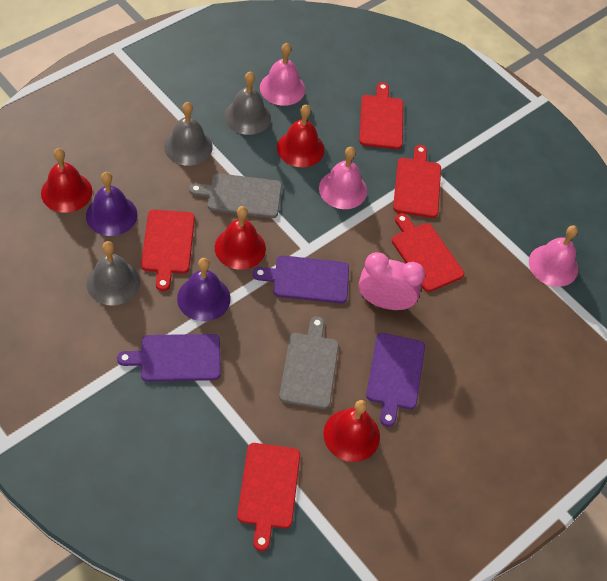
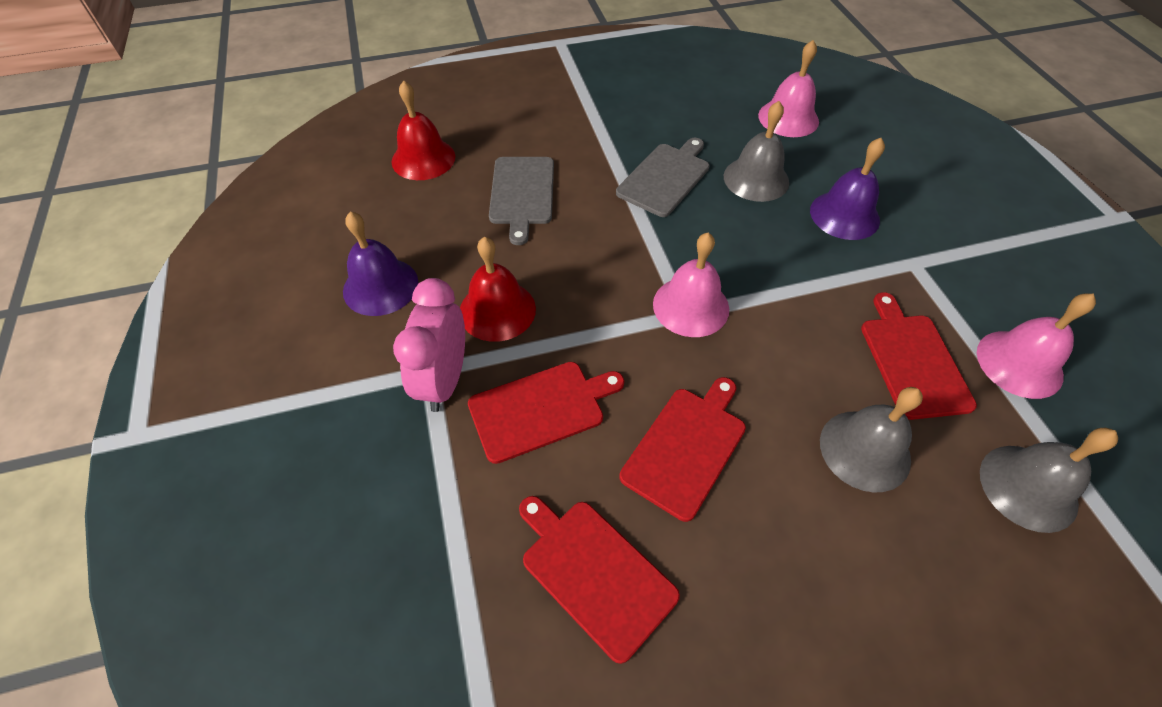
purple cutting board: [117,334,221,382] [253,255,349,303] [366,333,425,427] = 3 -> none = 0
red bell: [41,148,92,213] [215,206,266,270] [277,105,324,167] [323,400,380,462] = 4 -> [391,80,455,180] [460,237,536,342] = 2
red cutting board: [141,210,195,291] [237,443,300,551] [359,82,403,149] [392,213,464,292] [393,145,441,218] = 5 -> [468,362,624,464] [519,496,680,664] [619,377,746,522] [861,292,977,420] = 4

